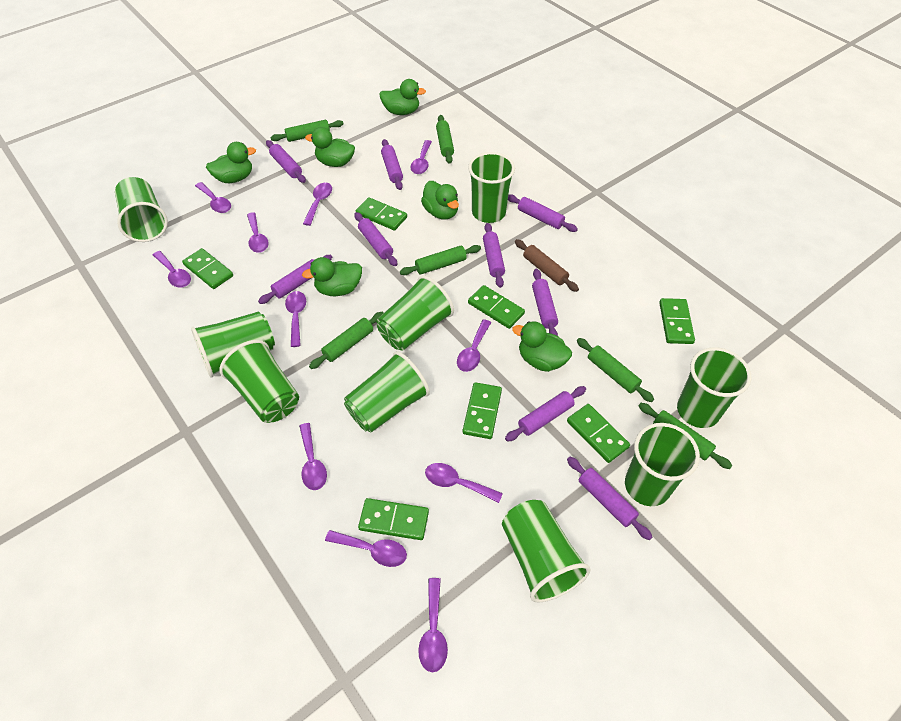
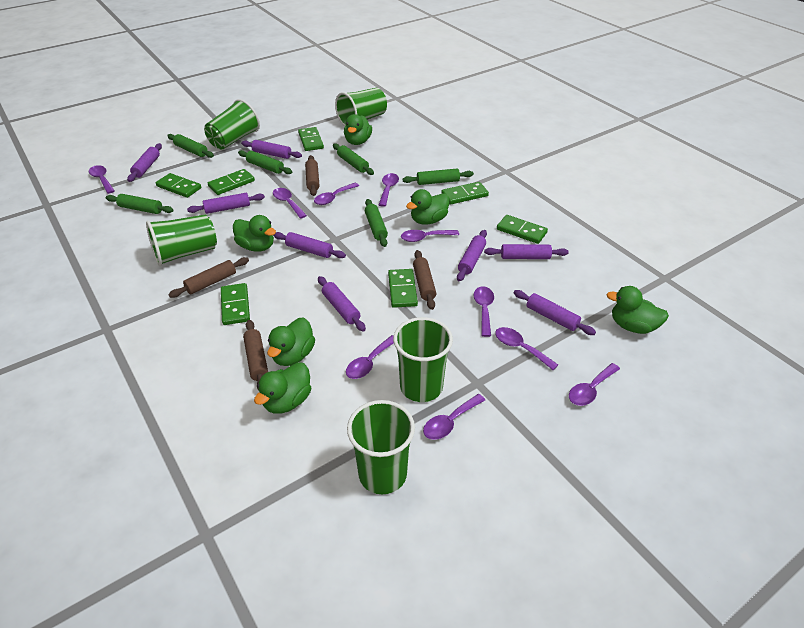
brown rolling pin: [515,239,579,292] = 1 -> [168,257,249,298] [243,320,268,389] [305,155,320,196] [413,250,436,310] = 4
green cup: [115,177,168,242] [191,311,275,378] [219,340,299,423] [344,351,430,432] [377,276,454,351] [468,152,515,223] [502,500,590,603] [625,423,700,506] [677,347,752,428] = 9 -> [146,214,217,266] [204,99,260,150] [335,88,387,126] [347,400,415,494] [393,317,453,402] = 5
purple rolling pin: [258,255,332,304] [266,140,306,183] [354,212,397,266] [381,139,403,190] [483,223,505,288] [505,386,586,442] [508,194,578,232] [532,269,558,336] [567,457,652,540] = 9 -> [127,143,162,182] [187,193,265,214] [241,140,302,159] [273,232,346,258] [318,276,366,331] [457,230,487,281] [484,244,569,259] [514,290,596,335] = 8
purple spoon: [153,251,191,288] [195,182,231,213] [247,212,269,253] [285,291,306,347] [299,423,327,490] [303,183,332,226] [325,530,407,567] [410,140,432,174] [418,578,448,672] [425,463,503,503] [457,319,491,372] = 11 -> [89,165,115,194] [273,188,307,219] [314,183,359,205] [346,335,394,379] [379,173,399,207] [401,230,459,242] [423,394,485,440] [474,286,494,337] [495,327,558,370] [569,363,620,406] = 10

